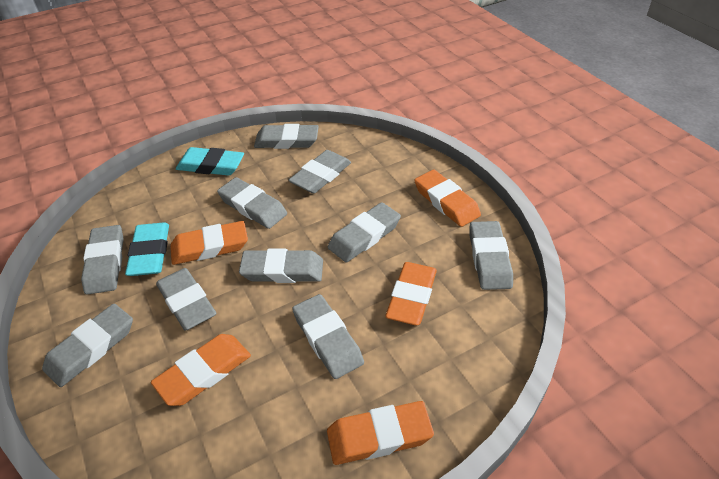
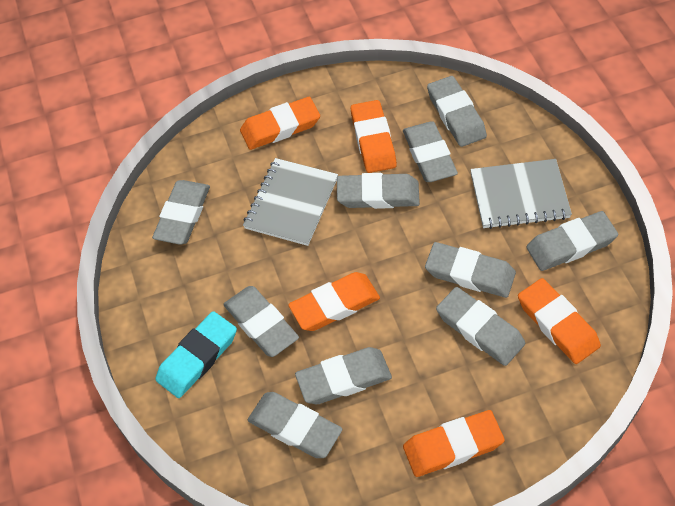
grey notebook: none = 0 -> [243,158,338,246] [470,159,572,229] = 2
turquoise eraser: [125,222,169,276] [176,147,244,176] = 2 -> [155,311,237,398] = 1

